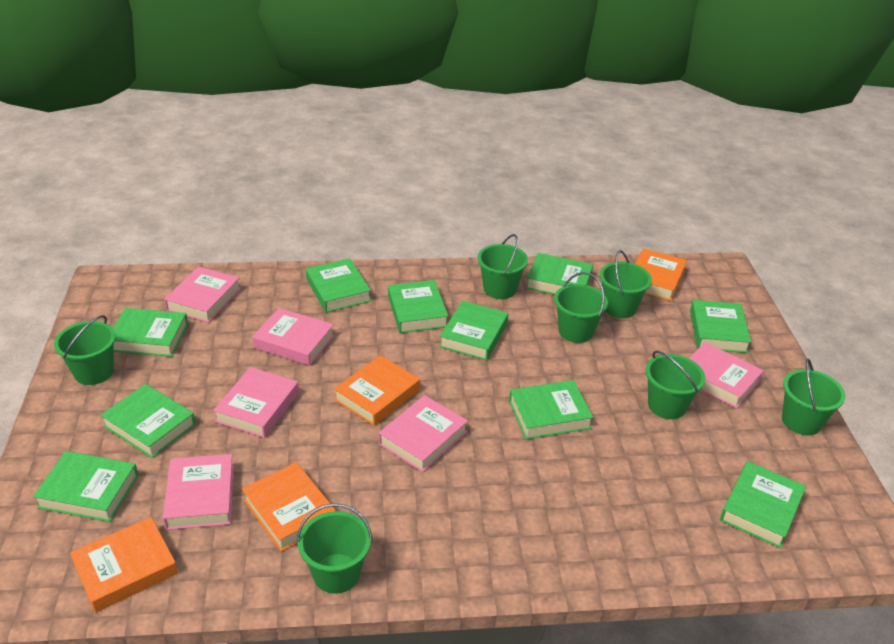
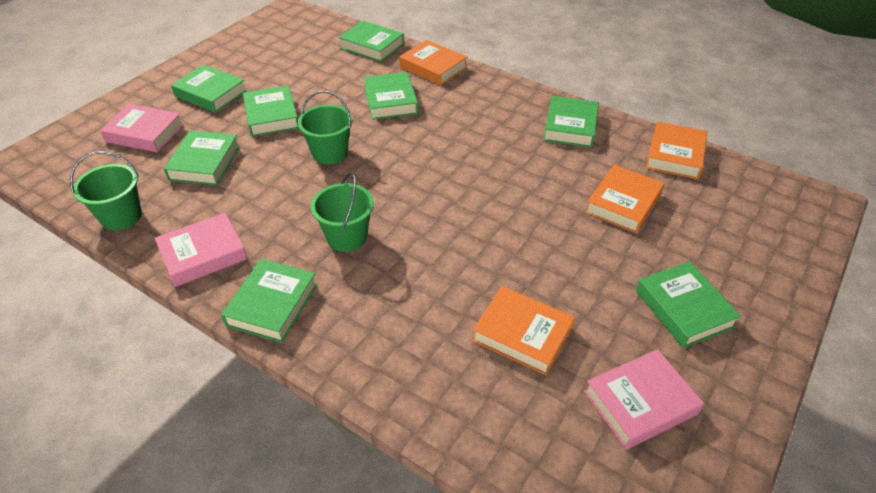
green book: [33,451,139,522] [100,384,196,458] [113,308,188,357] [306,258,371,312] [388,280,448,333] [439,301,508,361] [509,380,593,439] [526,253,593,295] [690,300,751,353] [720,461,806,548] = 10 -> [164,130,240,186] [171,65,247,113] [221,259,318,343] [243,85,299,137] [338,21,404,62] [364,72,418,120] [543,96,599,148] [636,261,741,348] = 8
green bucket: [54,315,116,385] [297,503,372,594] [477,234,528,299] [554,272,608,343] [600,250,652,318] [645,350,705,419] [782,359,846,435] = 7 -> [70,151,142,230] [298,91,353,165] [311,172,374,252] = 3
pink book: [163,454,234,530] [164,267,241,323] [213,367,299,438] [252,308,334,366] [379,395,468,472] [688,342,764,408] = 6 -> [100,104,184,153] [155,213,247,287] [584,349,704,450] = 3

